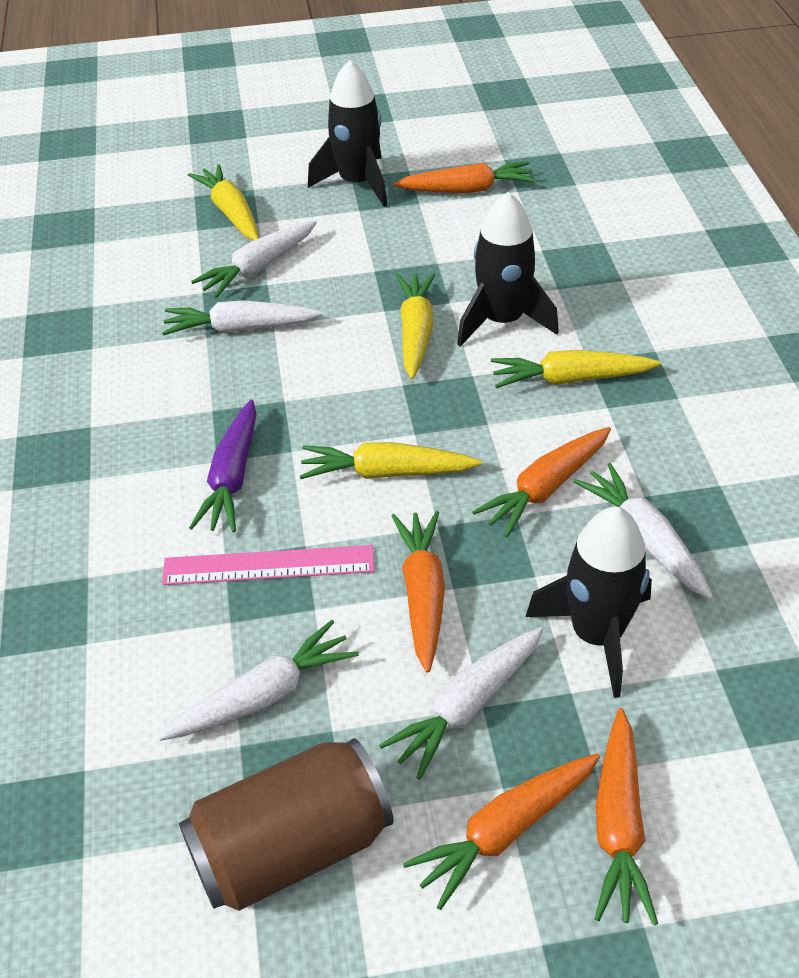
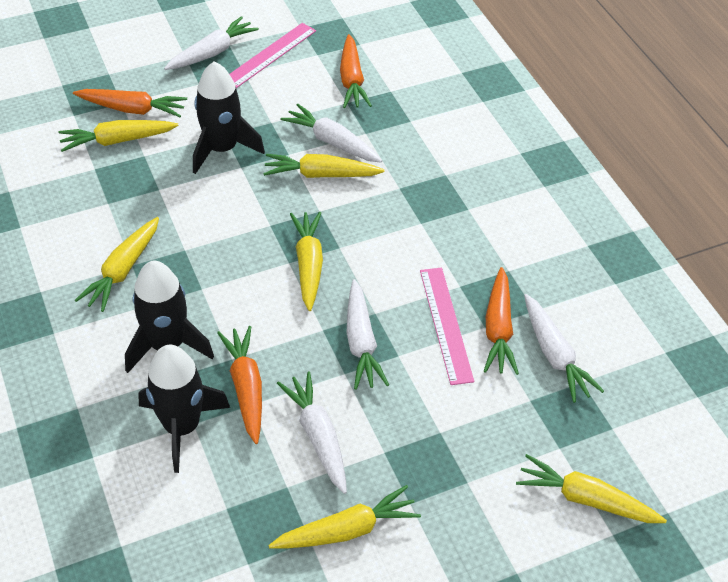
brown can: [179,738,394,911] = 1 -> none = 0
orange carrot: [392,511,445,673] [393,161,536,193] [403,753,600,910] [472,427,611,537] [595,708,658,925] = 5 -> [73,89,187,117] [217,326,262,444] [340,34,372,108] [484,267,519,375] = 4
pink ruler: [162,545,374,585] = 1 -> [230,23,316,88] [420,268,474,385] = 2
purple carrot: [189,400,257,532] = 1 -> none = 0
yellow carrot: [188,164,259,240] [300,442,482,479] [396,273,435,379] [491,350,661,388] = 4 -> [59,120,179,152] [75,217,159,312] [263,154,385,178] [268,485,421,549] [290,212,323,311] [516,454,667,523] = 6

